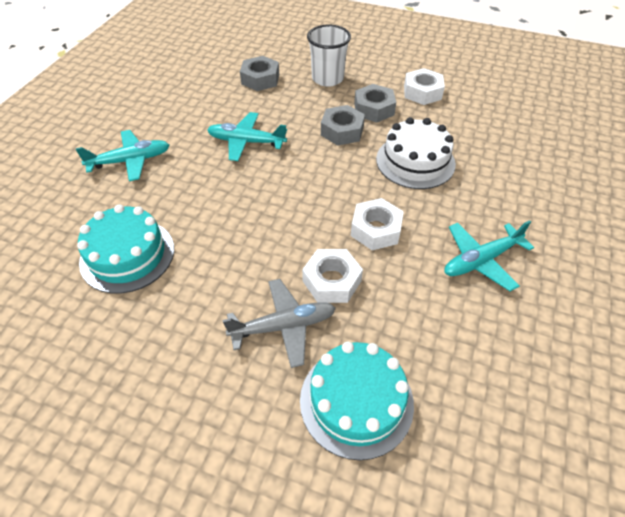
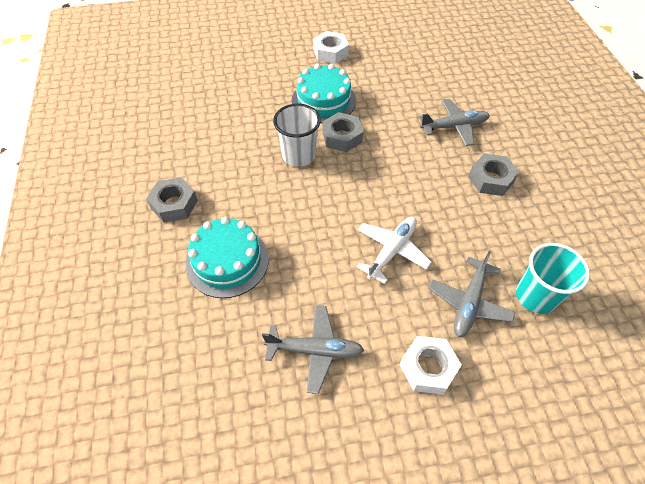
grey plane: [223,279,336,368] = 1 -> [262,305,364,394] [419,99,490,146] [428,250,516,337] = 3
turquoise cup: none = 0 -> [516,243,590,314] = 1
turquoise plane: [75,130,169,181] [207,112,287,161] [444,220,534,291] = 3 -> none = 0
white cake: [376,117,456,189] = 1 -> none = 0
white nut: [302,249,363,303] [351,198,404,250] [404,68,445,105] = 3 -> [313,31,349,64] [400,336,462,395] = 2
white plane: none = 0 -> [356,217,432,284] = 1

